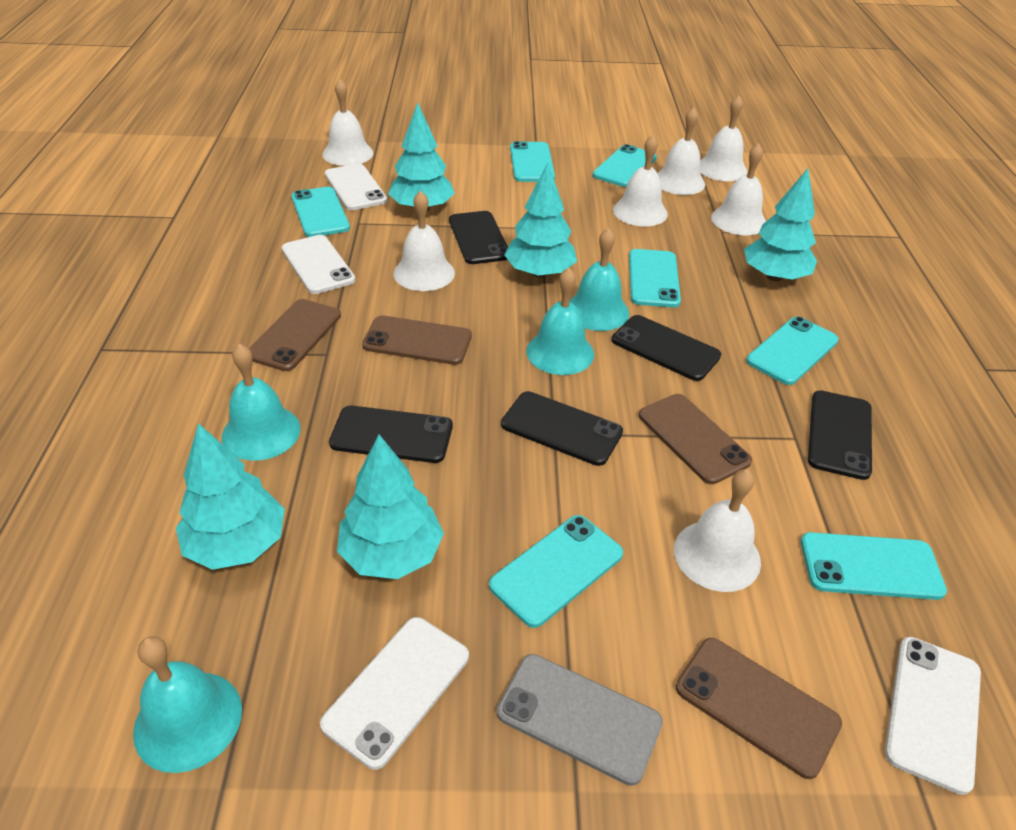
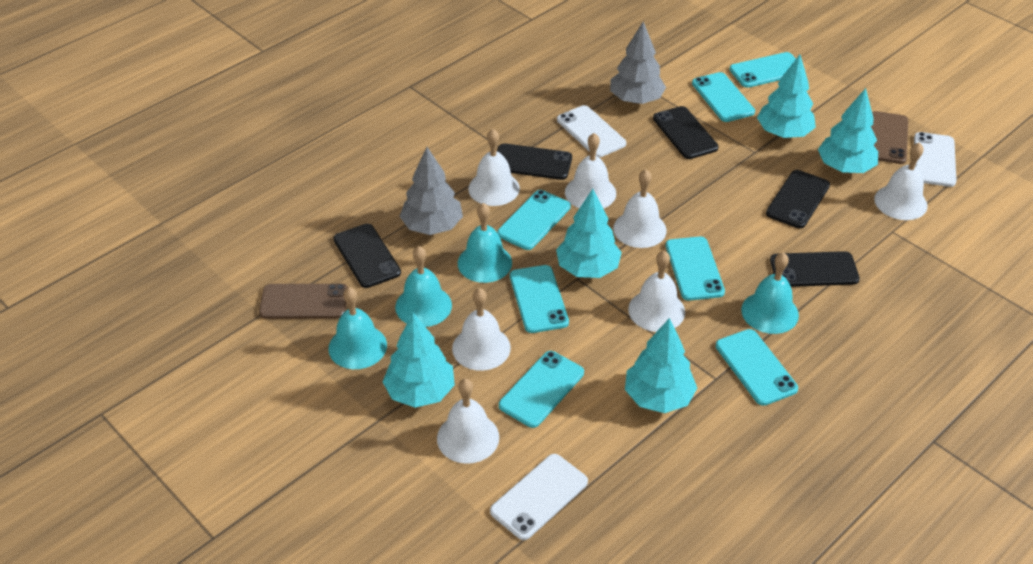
brown phone: [249,299,341,371] [362,315,472,365] [639,394,752,484] [676,638,842,779] = 4 -> [259,284,348,319] [871,111,908,164] = 2
grey phone: [497,654,663,786] = 1 -> none = 0
grey tree: none = 0 -> [399,147,463,235] [610,21,666,104] = 2
white phone: [281,235,356,294] [320,617,469,770] [325,164,387,210] [885,637,981,795] = 4 -> [490,454,588,540] [557,105,626,158] [914,132,957,187] = 3

